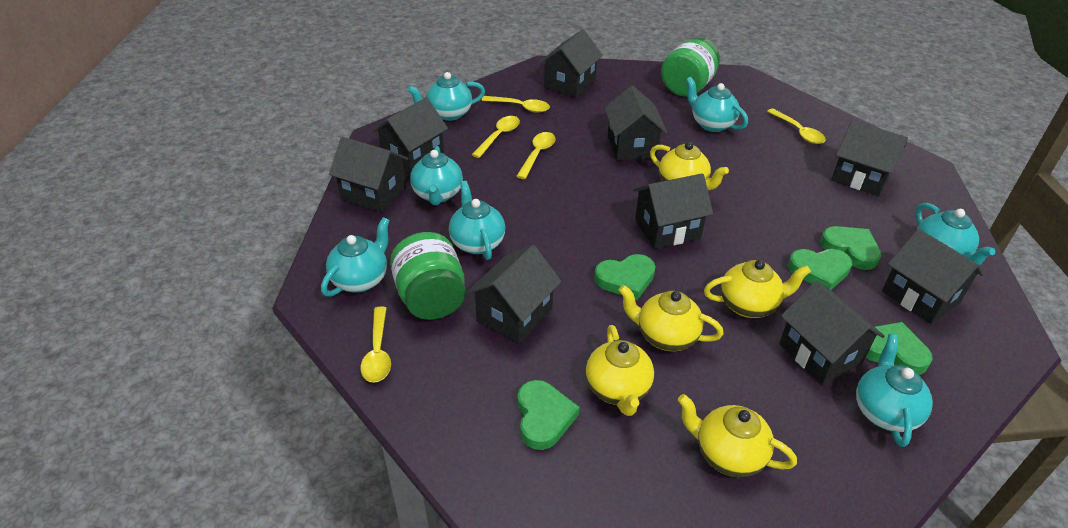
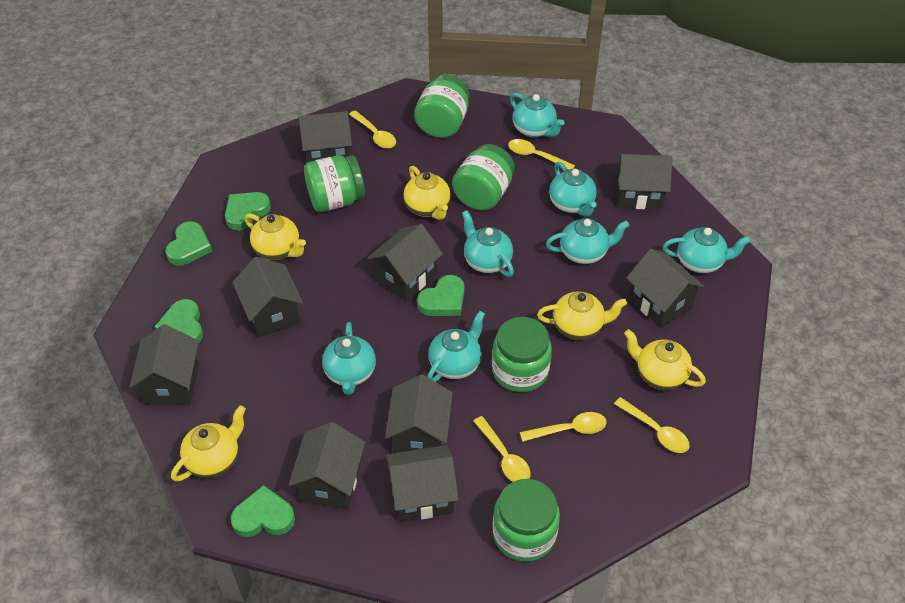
green jar: [390,232,465,320] [661,38,720,97] = 2 -> [304,155,365,212] [414,75,469,138] [452,144,515,210] [492,317,552,392] [493,479,560,562] = 5

